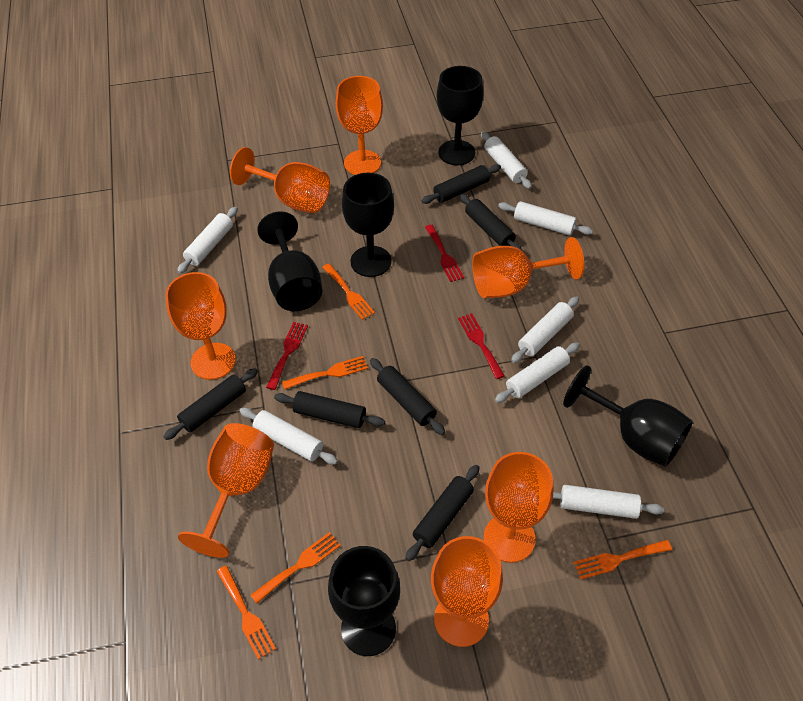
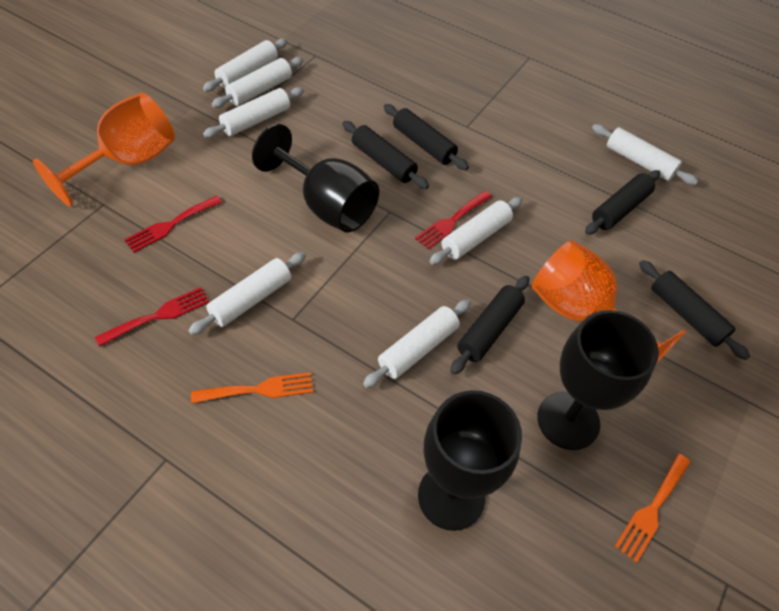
black goblet: [257,211,322,311] [328,546,400,656] [342,173,394,277] [437,66,484,165] [563,365,693,467] = 5 -> [252,124,379,232] [418,390,522,531] [537,310,659,450] = 3
black rolling pin: [163,368,258,440] [274,391,385,428] [370,358,445,435] [405,465,480,561] [422,164,501,204] [460,194,522,250] = 6 -> [342,121,429,189] [384,104,469,170] [450,276,529,375] [585,170,660,235] [639,260,750,360] = 5
orange fork: [216,565,276,660] [250,532,341,604] [282,356,368,390] [322,264,375,320] [573,540,672,580] = 5 -> [191,372,313,403] [615,454,691,563] = 2
orange goblet: [166,272,236,380] [178,423,274,558] [230,147,330,213] [336,76,383,175] [431,536,503,647] [472,237,584,298] [484,452,553,563] = 7 -> [33,93,175,206] [532,240,686,364] = 2

